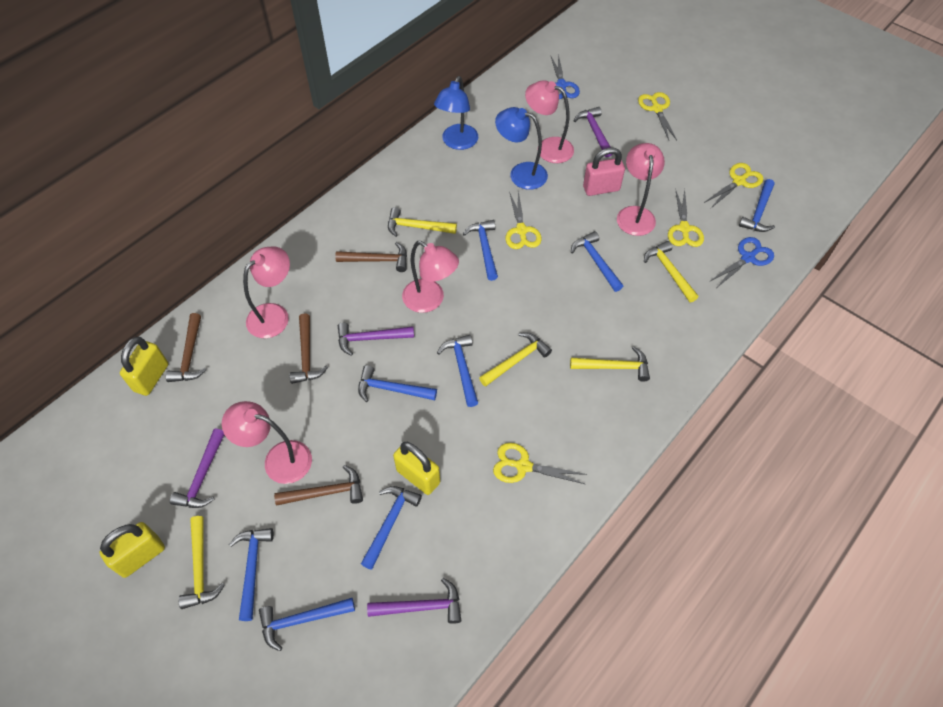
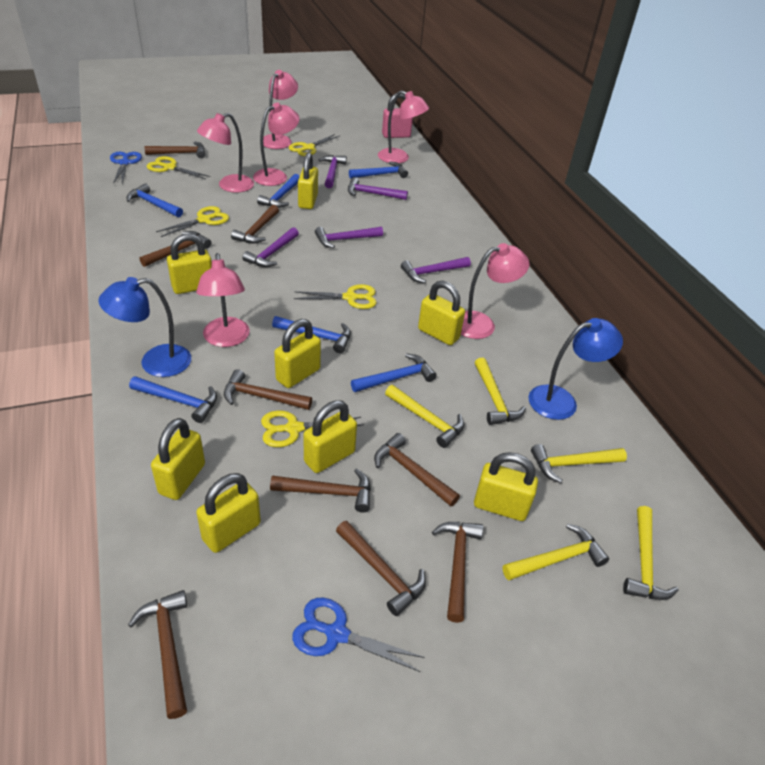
blue hammer: [229,528,274,621] [259,598,355,651] [358,365,437,402] [361,486,422,570] [437,335,478,407] [463,220,498,281] [571,231,623,292] [739,179,775,232] = 8 -> [126,183,183,217] [129,376,217,423] [257,174,300,208] [272,316,351,353] [349,162,408,179] [351,353,437,392] = 6
brown hammer: [166,313,206,382] [274,465,363,505] [289,313,328,384] [335,242,407,272] = 4 -> [128,590,187,719] [140,231,211,267] [144,141,205,158] [224,369,312,410] [231,205,279,243] [270,468,371,513] [336,521,426,616] [374,433,460,506] [432,522,483,623] = 9
pink lamp: [222,401,312,484] [243,247,290,338] [402,241,459,313] [525,80,574,163] [617,143,665,236] = 5 -> [196,253,250,347] [197,113,254,193] [253,103,300,186] [263,70,298,149] [378,90,429,163] [461,243,530,339] = 6
purple hammer: [170,429,224,508] [338,322,414,356] [367,578,462,624] [574,107,612,157] = 4 -> [242,227,299,267] [315,227,383,248] [319,155,347,188] [348,177,408,200] [401,257,471,283] = 5
yellow padlock: [99,522,165,578] [120,337,168,396] [393,442,440,495] = 3 -> [151,418,205,500] [167,234,212,294] [196,473,261,553] [274,319,321,388] [298,152,318,209] [303,400,357,473] [418,281,465,345] [474,452,538,521] = 8

